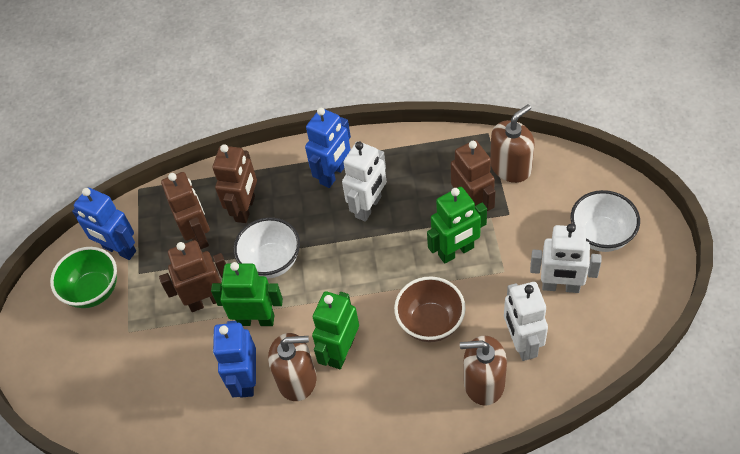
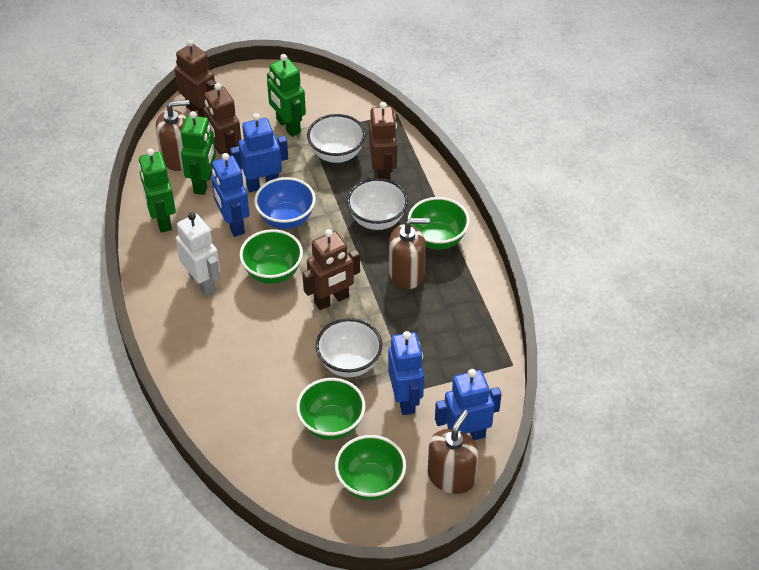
blue bowl: none = 0 -> [254,177,316,229] = 1
blue robot: [72,188,136,260] [213,321,256,398] [305,108,351,188] = 3 -> [211,153,250,237] [230,113,288,192] [388,331,424,415] [435,369,501,440] = 4
brown bowl: [394,276,466,342] = 1 -> none = 0
green bowl: [50,247,117,308] = 1 -> [240,229,303,284] [296,378,365,440] [335,435,406,500] [408,197,470,250] = 4
white bowl: [233,217,300,278] [571,190,640,252] = 2 -> [307,114,366,163] [316,318,382,377] [347,178,408,230] = 3
white robot: [342,141,386,222] [504,282,548,361] [530,224,601,293] = 3 -> [176,212,220,296] = 1

